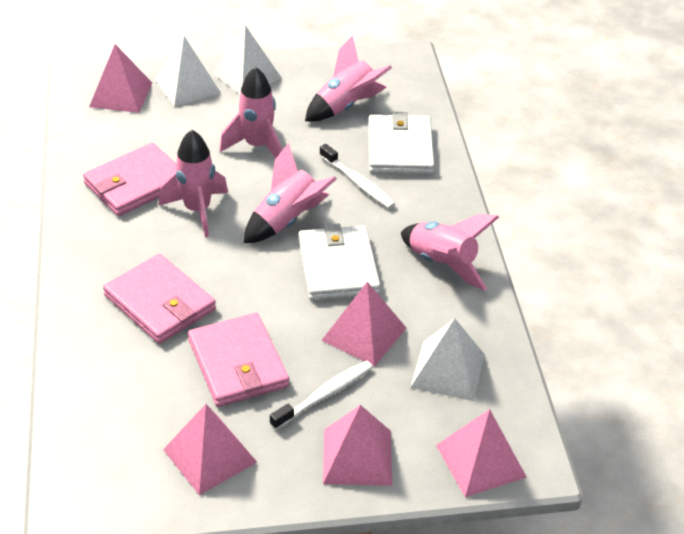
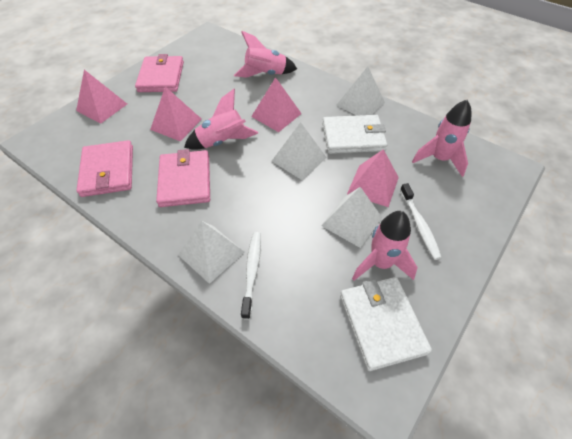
pink pyramid: [89,44,152,113] [163,404,257,495] [322,282,406,367] [323,405,392,486] [436,409,527,497] = 5 -> [76,70,127,124] [150,87,202,141] [251,77,302,132] [347,149,399,207] = 4
pink rocket: [159,130,228,238] [220,67,282,159] [244,143,337,243] [305,35,392,122] [401,214,499,291] = 5 -> [184,89,258,150] [234,31,297,78] [352,211,418,280] [412,100,471,177] = 4
white pyramid: [155,36,221,107] [212,25,281,95] [410,318,485,401] = 3 -> [178,221,244,284] [272,122,327,180] [321,187,382,248] [337,66,385,116] = 4

